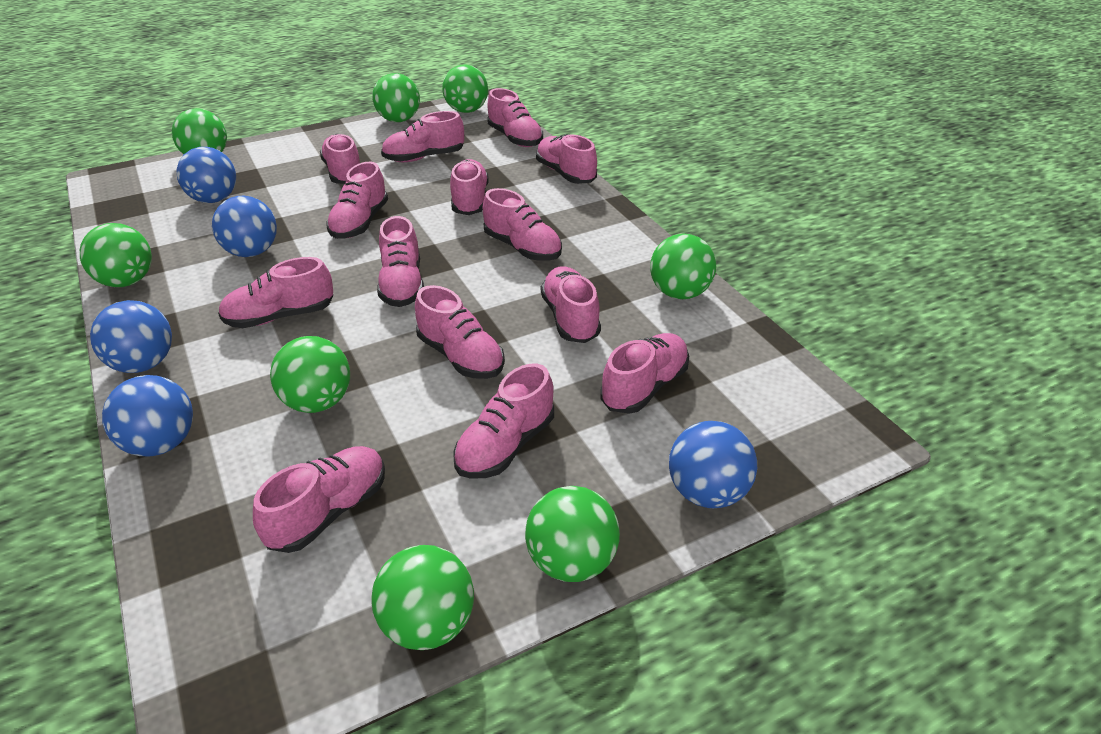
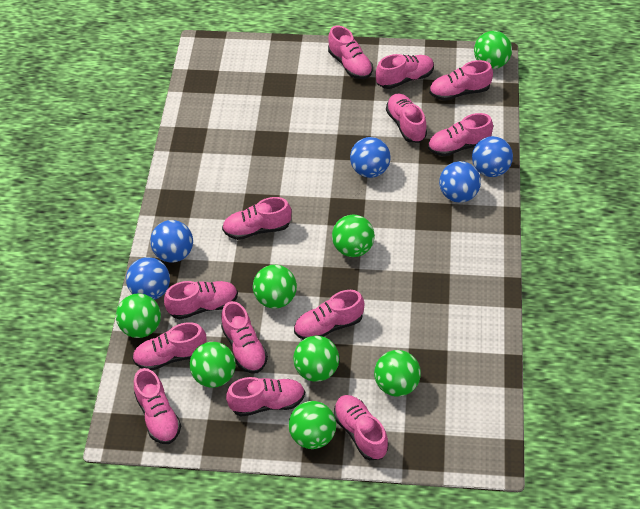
pink shoe: [218,257,333,328] [253,446,385,553] [320,133,360,184] [326,162,388,239] [377,216,424,307] [381,111,464,162] [415,285,505,379] [450,159,489,215] [453,363,554,479] [483,188,562,261] [487,88,543,147] [536,134,597,184] [541,267,601,343] [600,333,689,414] = 14 -> [132,322,207,370] [134,368,181,444] [164,281,238,320] [221,301,268,373] [222,197,291,240] [226,377,305,417] [294,290,365,339] [328,26,373,79] [334,395,389,460] [376,54,434,89] [386,93,427,143] [428,113,493,156] [429,60,493,101] = 13

